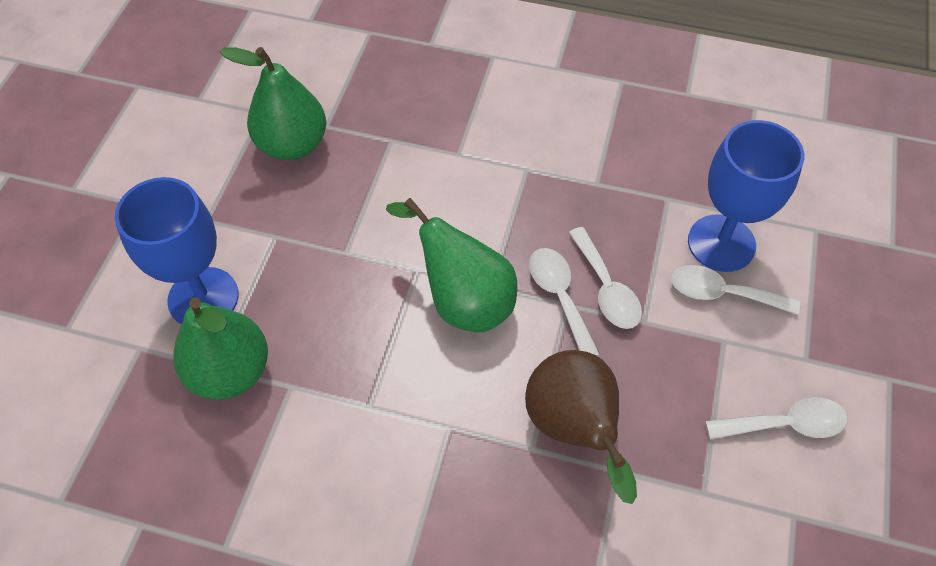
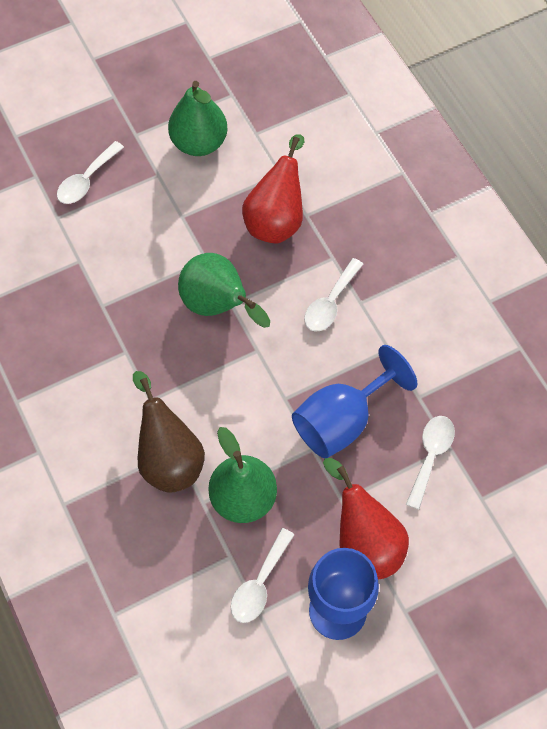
red pear: none = 0 -> [242,134,305,244] [323,458,409,580] = 2

